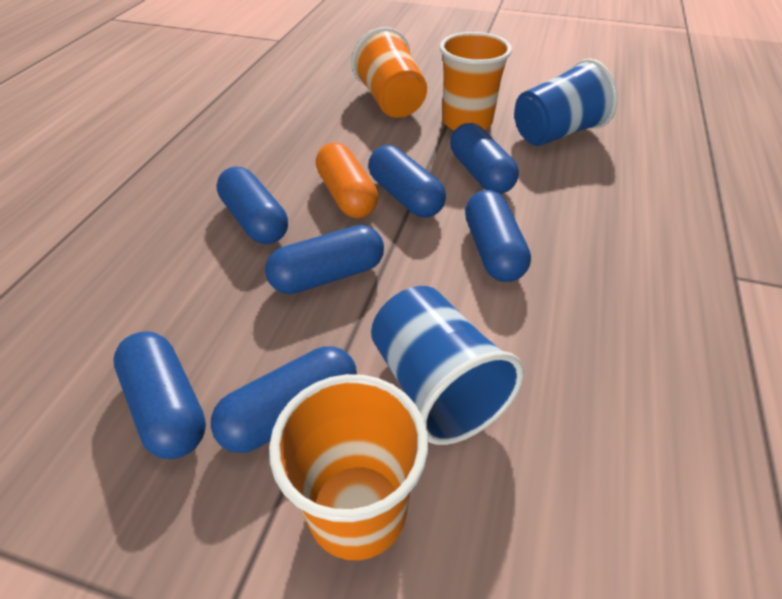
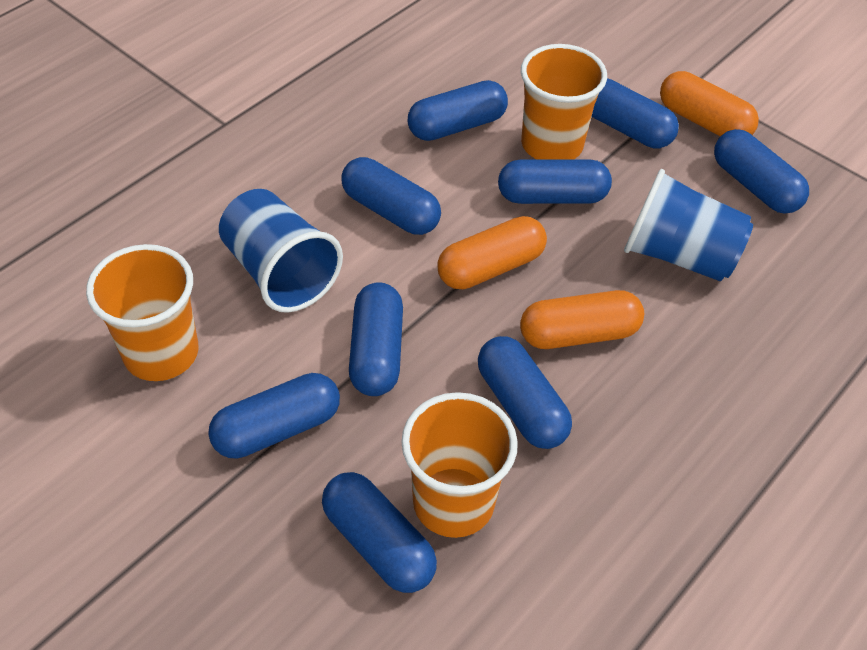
blue capsule: [113,331,206,459] [211,346,357,453] [216,167,288,244] [265,225,384,294] [368,145,446,218] [450,123,519,194] [465,190,531,282] = 7 -> [208,373,340,459] [322,472,437,593] [341,157,441,235] [349,282,403,396] [408,80,508,141] [478,336,572,449] [498,160,612,204] [592,78,679,148] [714,129,809,214] = 9
orange capsule: [316,143,378,218] = 1 -> [437,216,547,289] [520,290,644,349] [660,71,759,137] = 3

